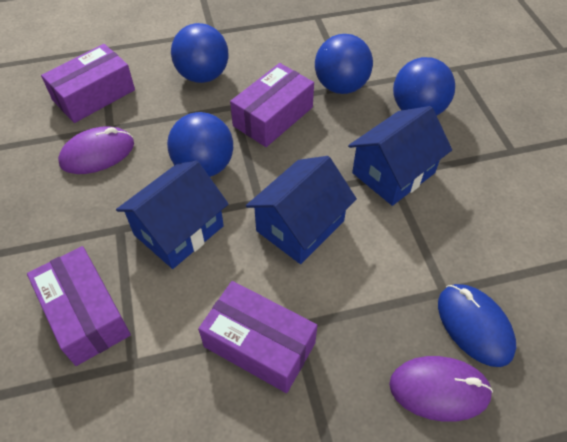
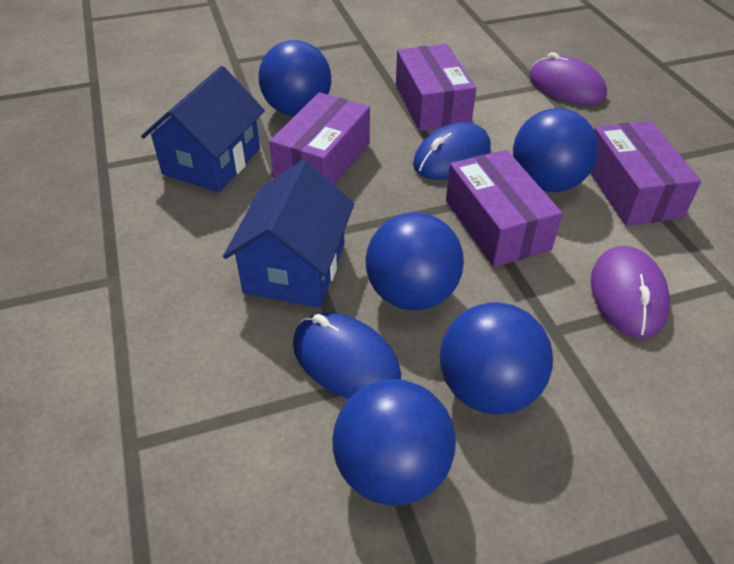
blue ball: [167,112,233,177] [171,23,228,83] [315,34,373,94] [393,57,455,116] = 4 -> [258,40,331,116] [332,379,456,506] [366,212,464,310] [440,302,553,414] [513,108,598,192] = 5
blue house: [116,160,228,269] [246,156,357,264] [348,106,452,206] = 3 -> [141,66,265,192] [223,160,354,308] = 2
blue mouse: [438,284,516,367] = 1 -> [293,313,401,399] [413,122,491,180] = 2

